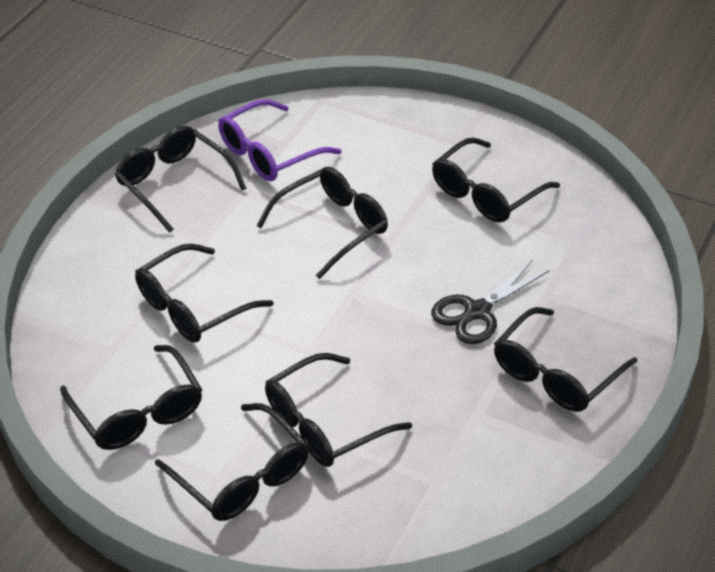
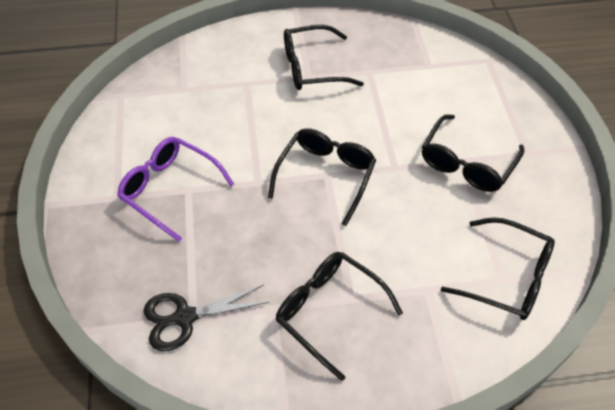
black glasses: [60,345,202,450] [115,126,246,233] [135,244,274,343] [155,403,309,521] [256,166,388,279] [265,353,412,467] [432,137,560,223] [494,307,638,412] = 8 -> [268,128,376,226] [276,252,403,381] [284,25,364,90] [422,114,524,192] [441,217,555,320] = 5

